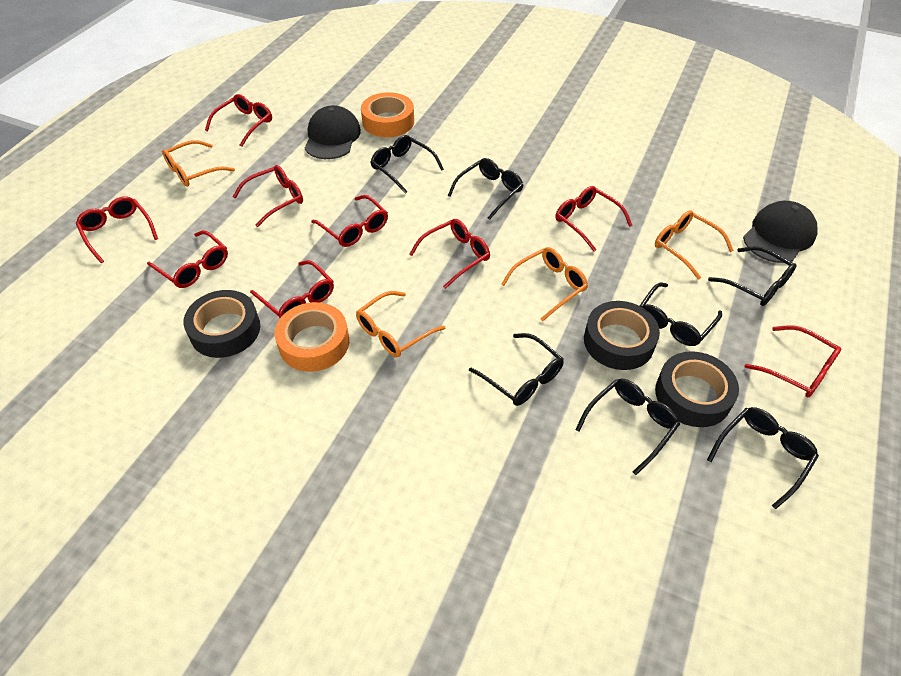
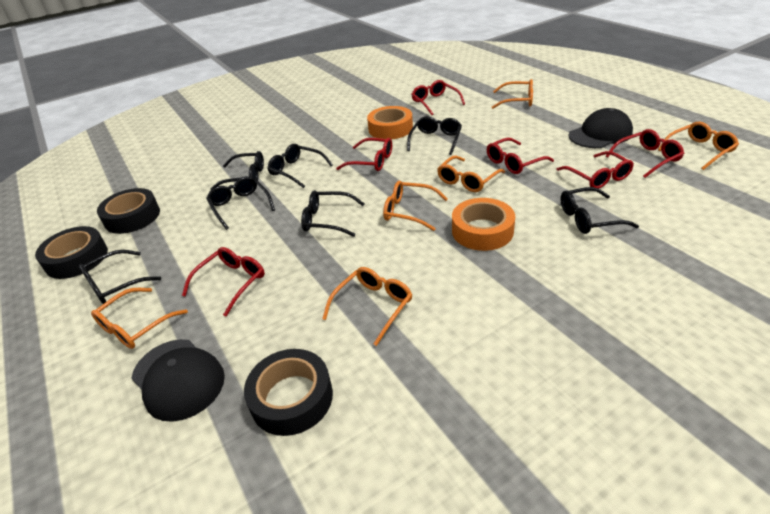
orange glasses: [162,140,235,187] [356,291,445,357] [501,247,588,321] [655,210,734,280] = 4 -> [91,288,188,349] [322,267,413,346] [383,181,448,231] [437,156,505,192] [492,79,533,109] [658,122,739,170] = 6
red glasses: [76,196,158,263] [147,230,228,288] [205,94,272,147] [232,165,303,227] [250,260,334,318] [311,195,388,247] [409,219,490,289] [555,186,633,252] [744,325,841,397] = 9 -> [182,247,265,316] [336,138,392,171] [411,80,465,115] [487,138,554,174] [556,151,634,189] [606,129,684,178] = 6

